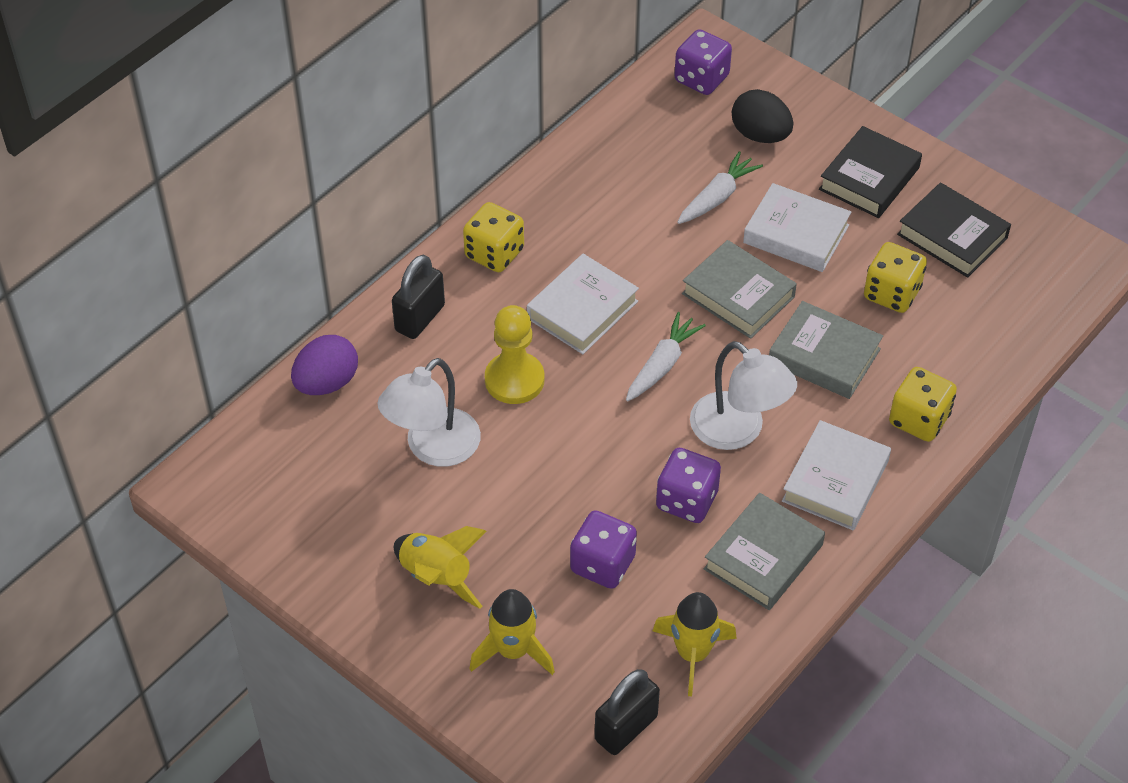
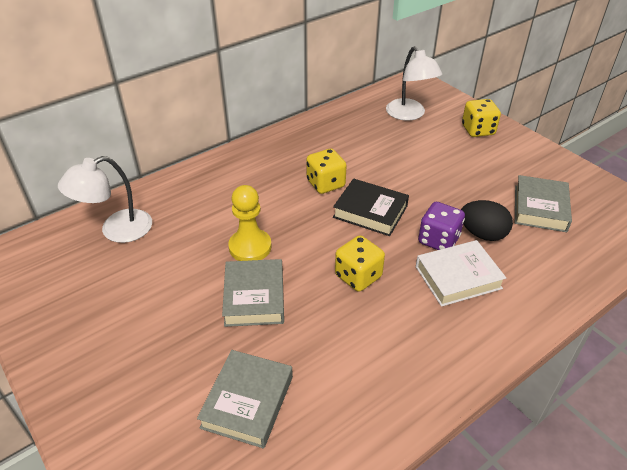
black book: [819,126,922,218] [897,182,1011,278] = 2 -> [333,178,409,236] = 1
black padlock: [392,255,445,339] [595,669,660,755] = 2 -> none = 0
purple dice: [570,511,637,589] [656,448,721,523] [674,29,732,95] = 3 -> [418,202,465,250] = 1
purple egg: [291,335,358,395] = 1 -> none = 0
white book: [527,254,639,354] [743,183,851,272] [782,420,891,530] = 3 -> [416,240,506,307] = 1
white carrot: [626,312,706,401] [677,151,763,224] = 2 -> none = 0
yellow rocket: [394,526,486,609] [470,589,555,675] [653,592,737,696] = 3 -> none = 0

